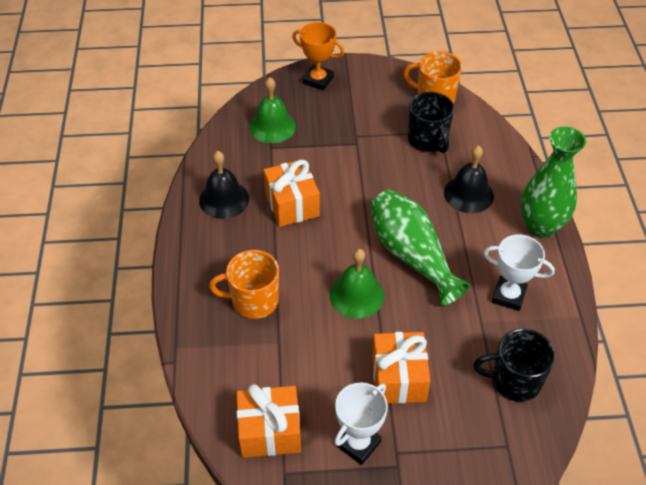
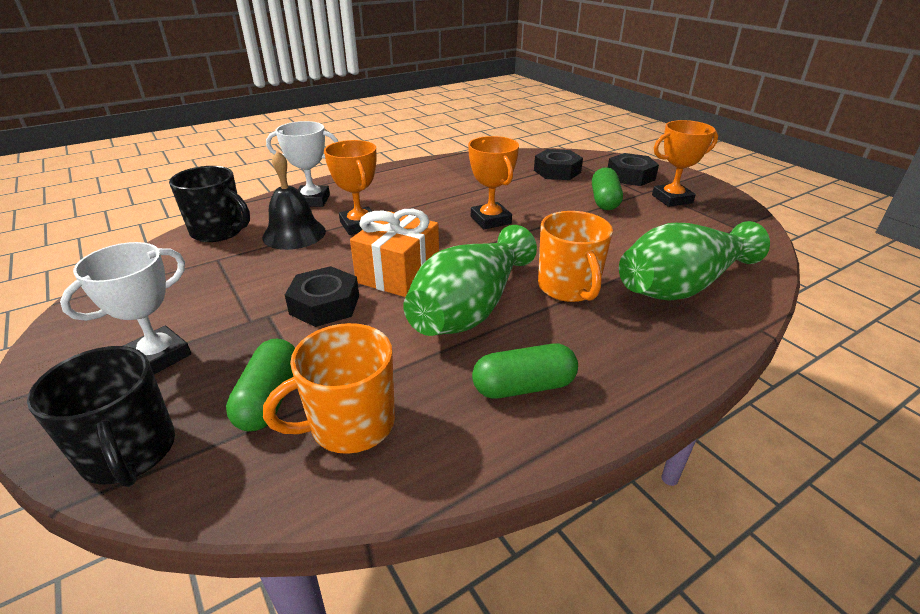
black bell: [199,151,249,219] [444,145,494,213] = 2 -> [262,151,326,250] = 1
black nut: none = 0 -> [285,266,359,327] [534,149,583,180] [608,153,659,186] = 3
green bell: [250,77,296,143] [330,249,384,319] = 2 -> none = 0
green capsule: none = 0 -> [226,339,295,431] [472,344,578,398] [592,167,623,210] = 3
orange gift: [237,384,301,458] [264,159,320,227] [372,332,431,404] = 3 -> [350,209,439,297] = 1
orange trophy: [292,22,344,91] = 1 -> [324,140,377,235] [468,136,519,230] [652,120,718,207] = 3

